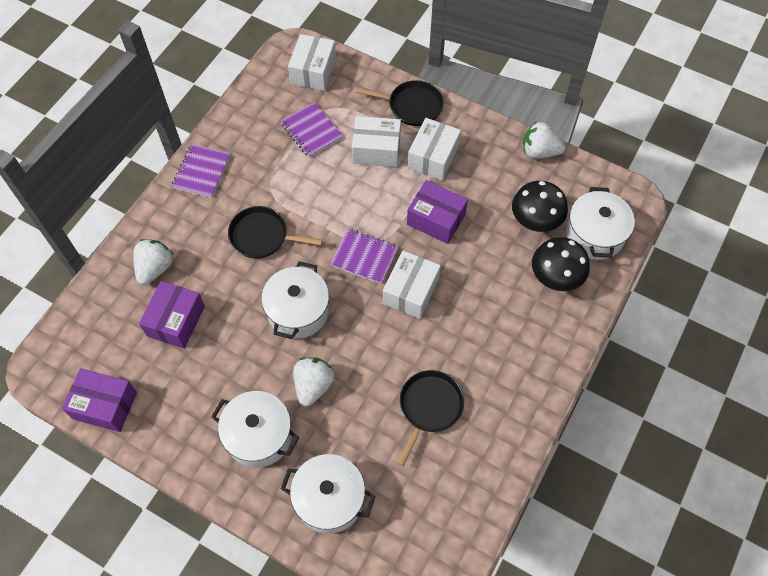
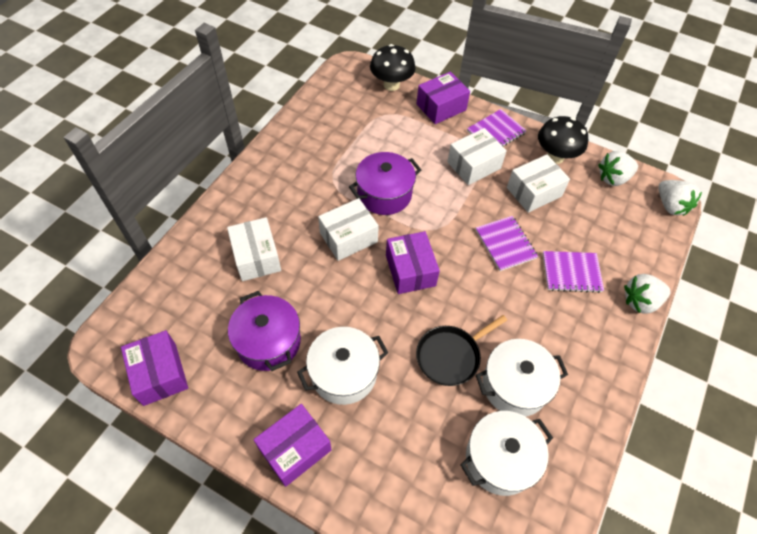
black pan: [228,206,323,258] [356,80,444,126] [397,370,464,466] = 3 -> [416,315,507,386] = 1
purple box: [62,368,137,432] [139,281,205,349] [407,180,468,244] = 3 -> [121,330,188,406] [253,404,331,487] [386,231,440,294] [416,72,470,124] = 4
purple pot: none = 0 -> [228,291,301,371] [349,152,421,215] = 2
white pot: [211,391,300,468] [261,261,329,339] [281,454,375,534] [566,187,635,260] = 4 -> [297,327,388,405] [460,411,553,496] [476,339,568,417] = 3

